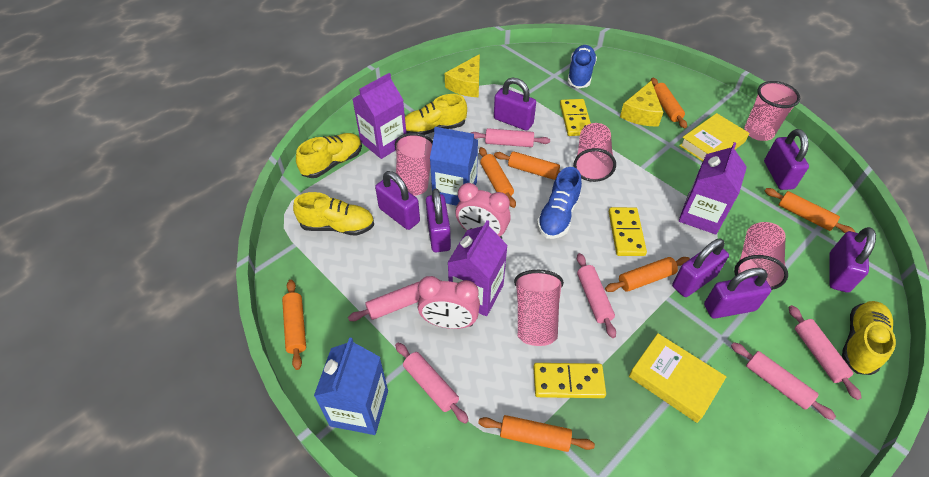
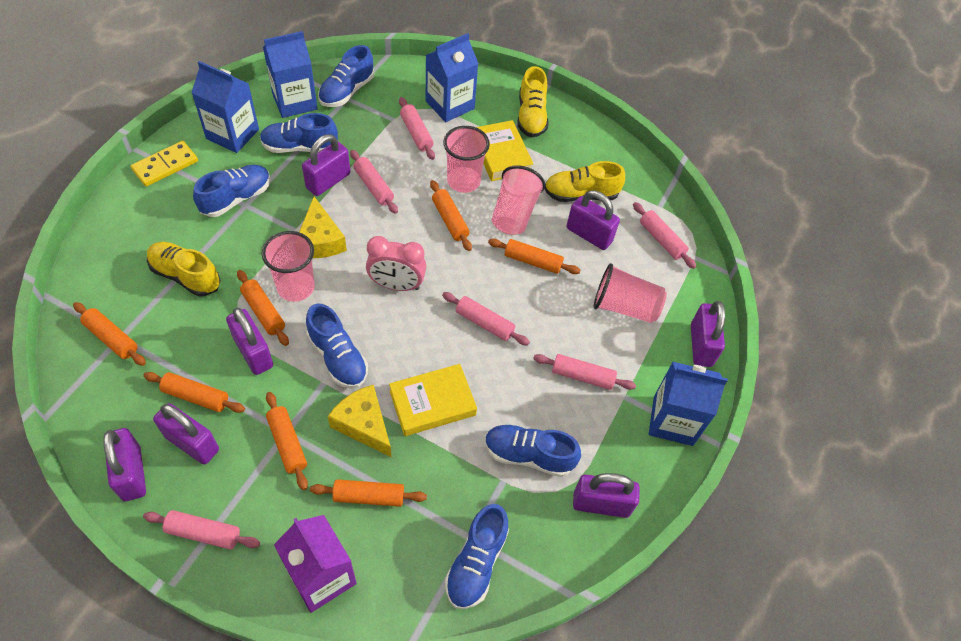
blue carton: [314,337,388,435] [430,127,478,206] = 2 -> [191,61,259,153] [263,31,318,118] [426,33,479,122] [649,361,728,446] = 4
blue shoe: [537,167,582,239] [567,45,597,88] = 2 -> [193,165,271,217] [260,113,338,153] [306,303,368,389] [318,45,374,107] [445,504,509,609] [485,424,581,477] = 6
pink clock: [418,276,480,329] [456,183,511,239] = 2 -> [366,236,426,291] = 1
pink cup: [395,133,433,196] [514,270,564,346] [573,123,616,182] [734,222,788,290] [744,81,800,141] = 5 -> [262,231,315,302] [443,126,490,193] [492,165,545,235] [594,263,667,323] = 4
purple carton: [353,73,406,159] [447,220,508,316] [679,142,747,234] = 3 -> [274,515,357,613] = 1
yellow domino: [533,363,606,398] [560,99,591,136] [609,207,647,256] = 3 -> [131,141,198,187] = 1
yellow shoe: [293,192,374,236] [296,133,362,178] [405,94,467,135] [842,301,896,375] = 4 -> [147,242,221,297] [517,66,548,137] [545,161,625,202] = 3

